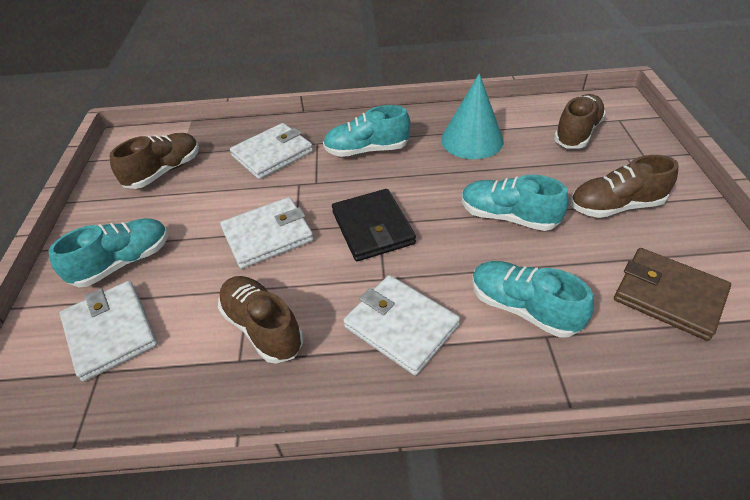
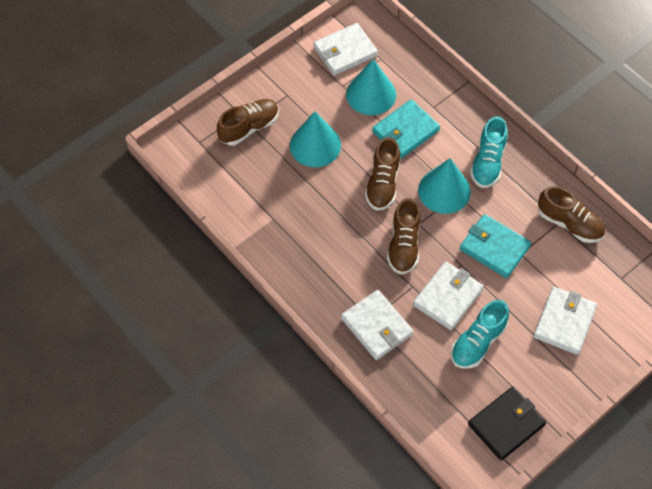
brown wallet: [614,248,731,341] = 1 -> none = 0
turquoise cone: [441,73,504,159] = 1 -> [290,111,341,167] [346,59,396,115] [418,158,471,214] = 3
turquoise shoe: [48,218,168,287] [323,105,410,157] [462,175,569,231] [472,261,594,338] = 4 -> [451,300,509,369] [470,116,508,188] = 2
turquoise wallet: none = 0 -> [372,99,440,159] [460,214,531,278] = 2

